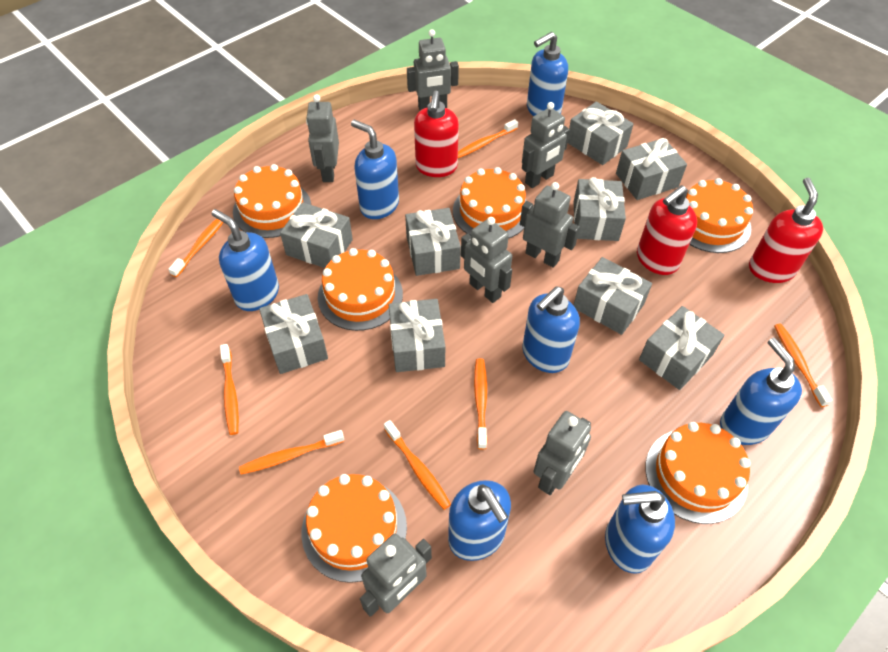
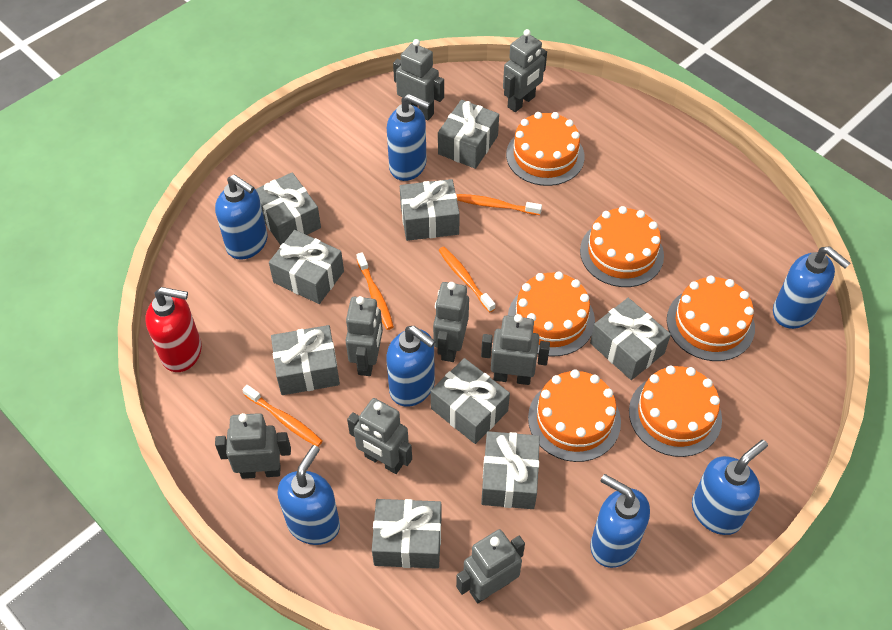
grey robot: [306,94,339,182] [360,533,432,617] [407,29,459,111] [461,217,512,303] [520,182,580,268] [522,102,570,188] [534,411,591,495] = 7 -> [215,413,291,479] [345,296,383,376] [347,398,412,474] [393,39,444,120] [433,282,469,362] [456,529,525,603] [481,314,550,385] [503,29,547,112] = 8
orange toothbrush: [168,218,224,277] [220,344,239,435] [239,430,344,475] [384,420,451,510] [458,119,518,158] [474,358,487,450] [774,324,832,407] = 7 -> [242,385,322,447] [357,252,394,330] [438,247,495,313] [456,194,542,215] = 4
red soap dispenser: [414,90,459,177] [637,185,697,275] [749,178,823,283] = 3 -> [145,287,202,372] = 1

